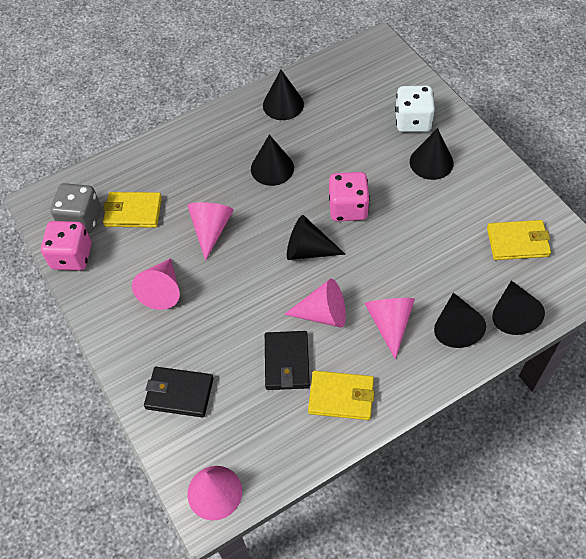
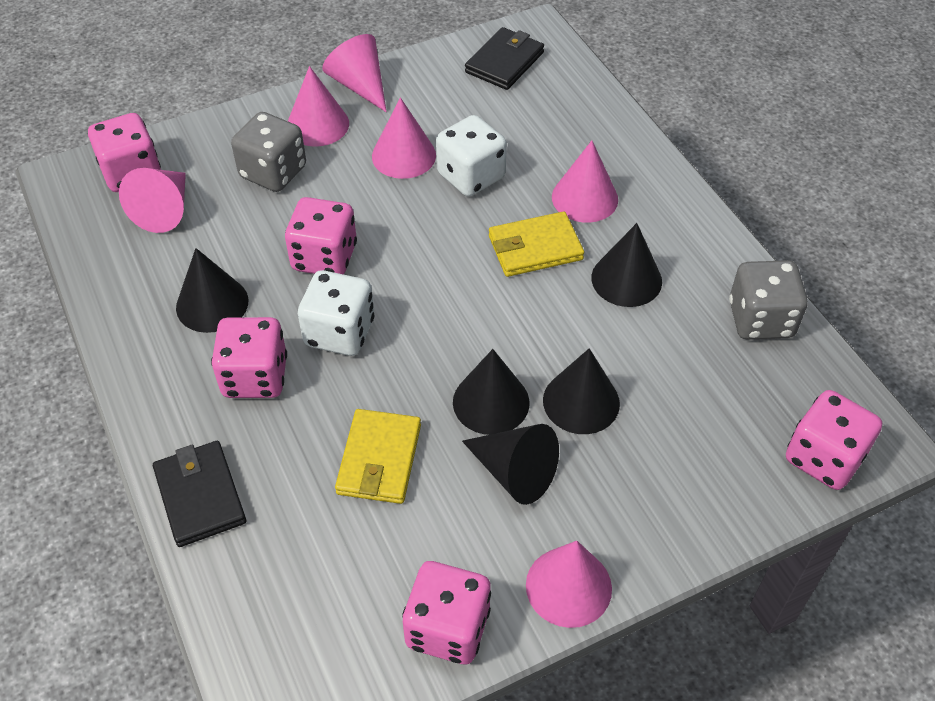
black cone: [251,135,294,186] [263,70,304,120] [287,215,346,260] [410,128,454,180] [434,293,486,348] [492,281,545,335] = 6 -> [176,248,248,333] [453,349,529,435] [462,424,559,505] [543,348,620,434] [591,223,662,307] = 5
grey dice: [50,183,101,233] = 1 -> [231,112,306,192] [729,260,808,340] = 2
pink cone: [132,258,180,310] [187,202,234,261] [187,466,242,521] [284,279,346,327] [365,298,415,360] = 5 -> [119,168,186,233] [288,66,349,147] [322,34,387,112] [372,97,436,179] [526,541,612,628] [552,140,618,223] = 6
pink dice: [41,221,91,271] [329,172,370,221] = 2 -> [88,113,161,192] [211,317,287,398] [285,197,357,275] [402,561,491,664] [786,390,882,490] = 5
white dice: [395,86,435,132] = 1 -> [298,270,374,356] [436,115,507,197] = 2
yellow wallet: [103,192,162,228] [308,371,375,420] [487,220,551,260] = 3 -> [335,409,421,504] [489,211,584,277] = 2

